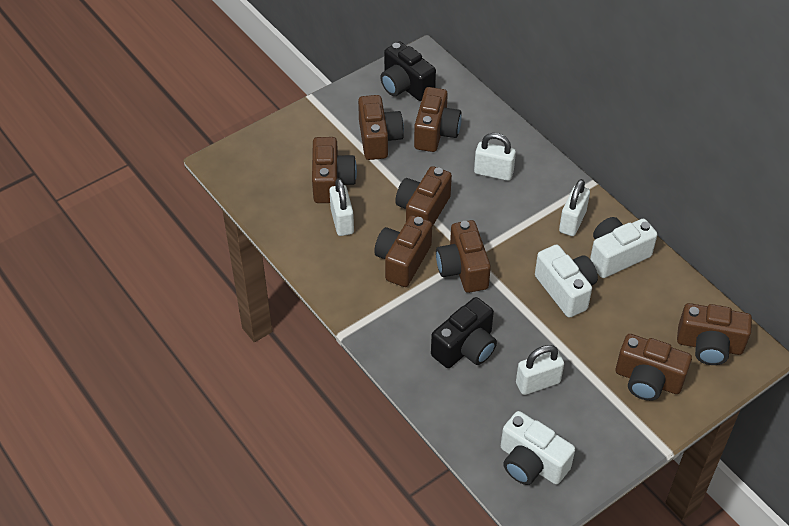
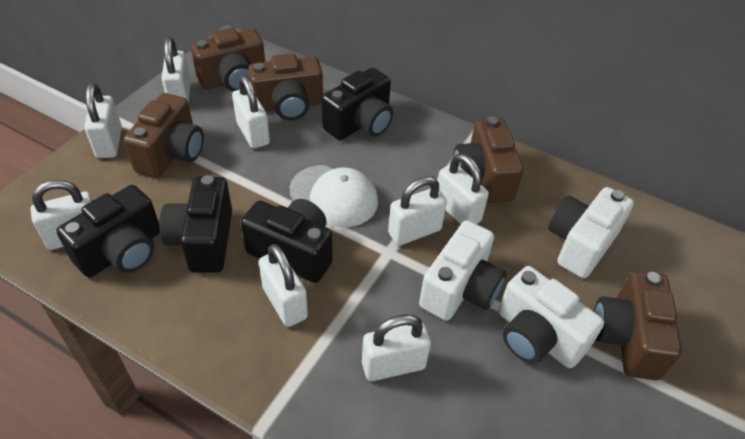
black camera: [380,41,436,101] [431,297,497,368] = 2 -> [57,185,160,277] [159,175,232,272] [241,199,333,283] [322,68,393,140] = 4
brown camera: [312,137,357,203] [358,95,404,160] [374,215,432,287] [395,166,452,227] [414,87,462,152] [436,220,491,293] [616,334,692,401] [677,303,752,365] = 8 -> [123,93,204,178] [191,28,265,92] [248,53,323,120] [453,116,523,203] [594,271,682,381] = 5
white cap: none = 0 -> [290,165,378,228] = 1
white padlock: [329,178,354,236] [474,133,516,181] [516,345,564,395] [559,179,590,236] = 4 -> [31,179,93,250] [84,83,122,158] [161,38,191,104] [232,75,270,149] [259,244,308,327] [362,314,431,381] [388,176,447,245] [438,154,489,224] = 8

